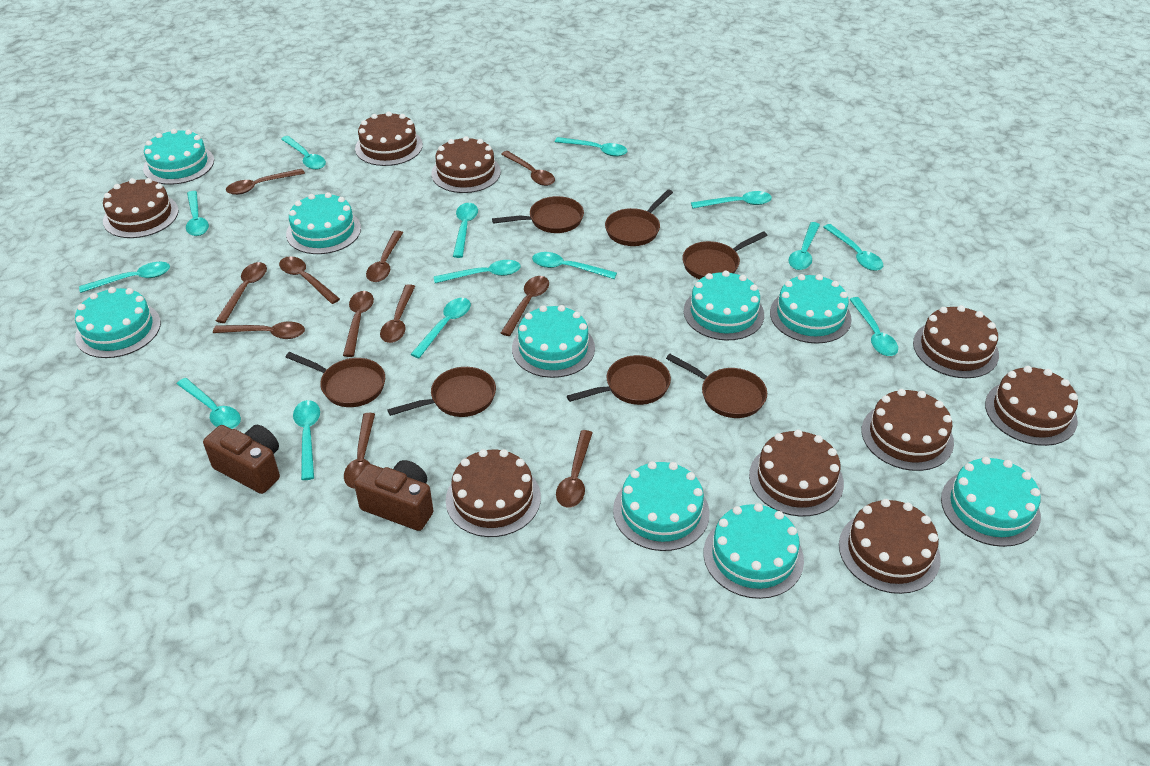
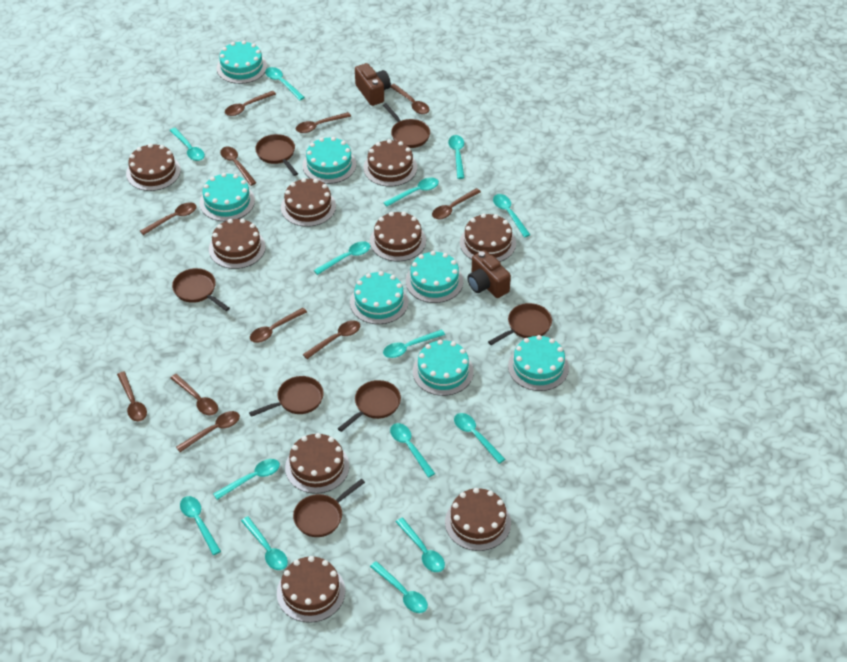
turquoise cake: [75,287,161,358] [143,129,214,185] [286,192,361,254] [512,305,595,378] [613,461,710,551] [684,271,764,340] [704,503,804,599] [770,274,852,344] [941,457,1041,547] = 9 -> [200,173,255,221] [217,41,267,84] [303,137,356,184] [350,271,408,324] [406,251,463,303] [413,340,474,396] [508,335,569,391] = 7

